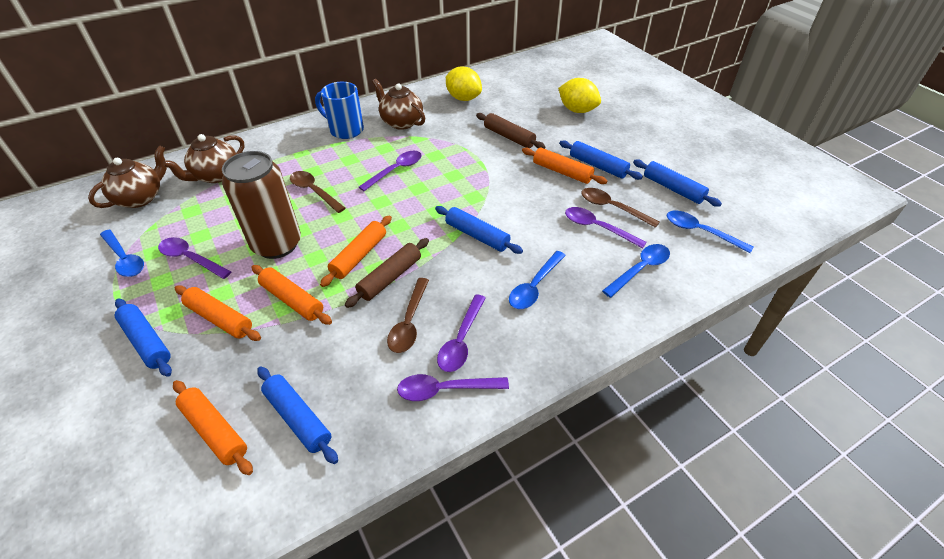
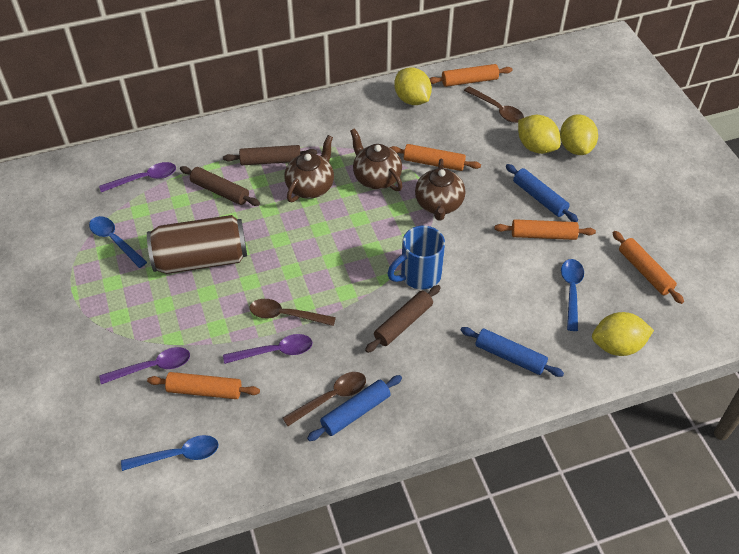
blue rolling pin: [115,298,172,377] [257,367,338,464] [435,206,523,254] [559,140,643,180] [633,160,722,207] = 5 -> [307,375,402,441] [461,327,564,377] [506,164,578,222] = 3
blue spoon: [100,230,144,277] [509,251,566,309] [602,244,670,298] [667,211,753,253] = 4 -> [89,216,147,268] [121,435,218,471] [561,259,584,331] = 3
brown rolling pin: [345,238,429,308] [476,113,545,149] = 2 -> [180,166,260,206] [223,145,317,165] [365,285,441,353] = 3
purple spoon: [158,237,232,279] [359,151,422,191] [397,374,509,401] [437,294,486,372] [565,207,647,249] = 5 -> [99,162,176,192] [99,347,190,384] [223,334,312,364] = 3
yellow lemon: [446,66,482,101] [558,78,601,113] = 2 -> [394,68,432,105] [518,115,560,154] [560,114,598,155] [592,312,654,356] = 4

